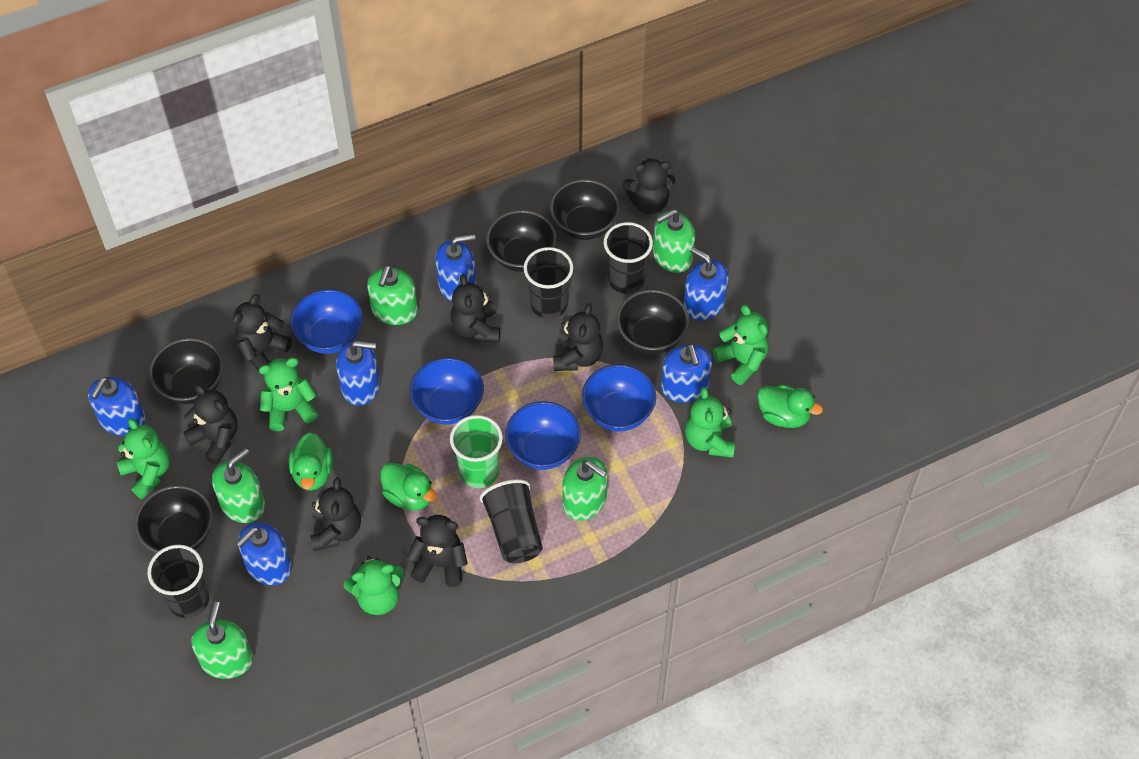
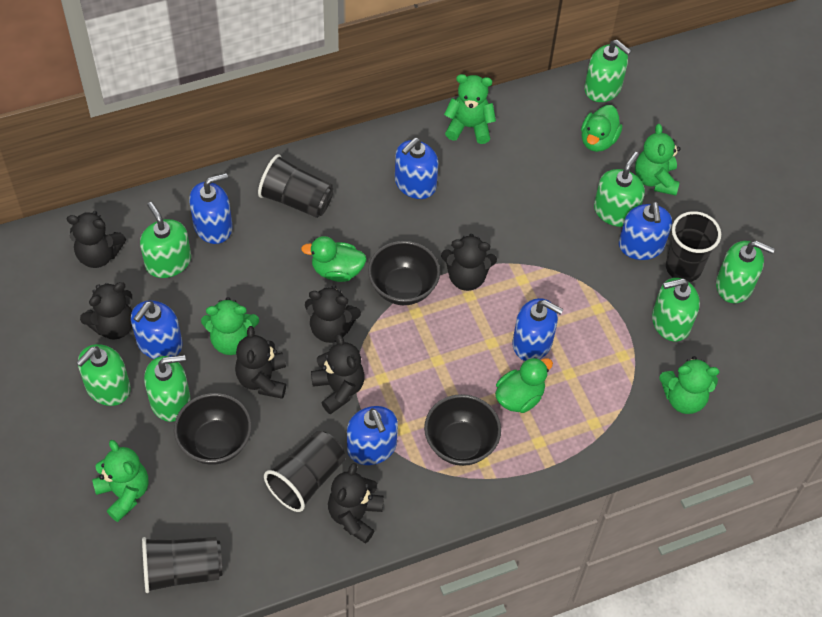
black bowl: [135,485,213,553] [149,338,223,404] [486,210,556,272] [550,179,619,240] [617,290,689,354] = 5 -> [174,393,252,465] [368,241,440,305] [424,394,501,466] = 3
blue bowl: [290,289,363,354] [410,358,484,425] [505,401,581,470] [582,364,656,432] = 4 -> none = 0
green cup: [450,415,503,488] = 1 -> none = 0
green soap dispenser: [191,602,253,679] [212,448,265,523] [367,265,418,325] [562,457,608,521] [653,209,695,273] = 5 -> [76,344,131,406] [140,202,191,278] [144,355,191,422] [584,40,631,102] [594,152,645,227] [652,278,700,342] [716,241,775,303] = 7

